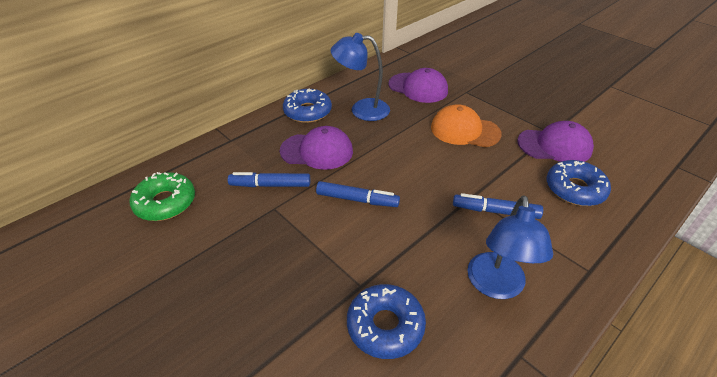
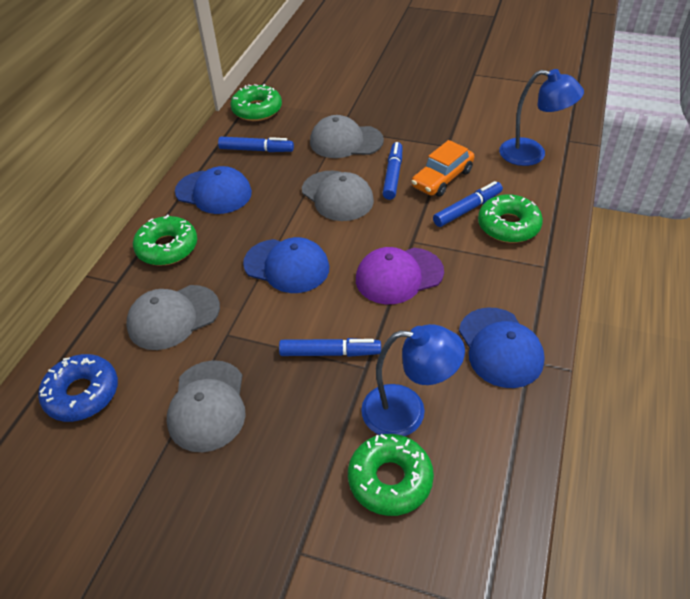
blue cap: none = 0 -> [175,166,252,214] [243,237,329,293] [459,307,545,388] = 3
blue donut: [283,89,332,123] [347,284,426,359] [547,160,611,206] = 3 -> [38,354,118,422] = 1
blue marker: [228,172,310,187] [316,181,400,207] [453,193,543,219] = 3 -> [218,137,294,152] [279,338,381,357] [382,142,403,200] [433,181,503,227] = 4
green donut: [129,172,195,221] = 1 -> [133,215,197,266] [230,84,282,121] [348,434,434,516] [478,194,543,243] = 4
grey cap: none = 0 -> [126,285,220,350] [167,360,246,452] [302,171,374,221] [310,115,384,158] = 4
orange cap: [431,104,502,147] = 1 -> none = 0
orange car: none = 0 -> [411,140,475,197] = 1
purple cap: [280,126,353,170] [388,68,448,103] [517,121,594,162] = 3 -> [356,247,444,304] = 1

